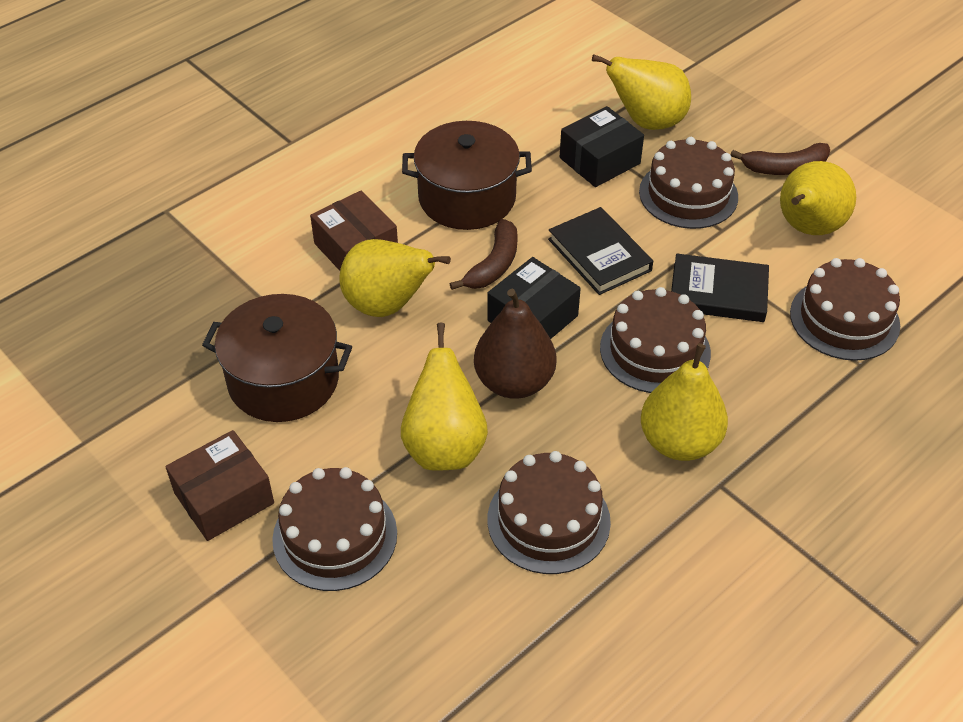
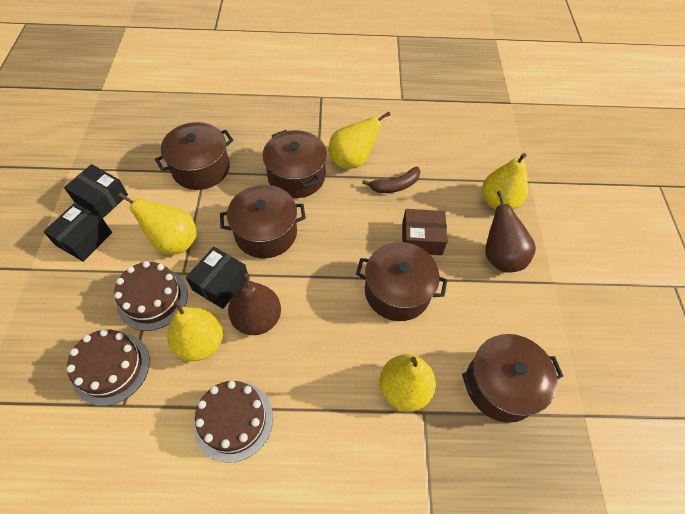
black book: [548,207,653,295] [671,254,769,322] = 2 -> none = 0
black box: [487,257,581,339] [560,106,644,187] = 2 -> [43,203,112,262] [64,164,128,218] [186,247,248,309] = 3
brown banana: [450,219,518,290] [730,143,830,175] = 2 -> [362,167,421,193] = 1
brown box: [165,430,274,541] [310,191,398,271] = 2 -> [402,209,447,255] = 1
brown cake: [272,467,397,591] [488,451,611,574] [600,287,711,393] [639,137,738,229] [790,258,900,361] = 5 -> [66,329,150,406] [114,261,188,331] [194,381,273,463] = 3
brown pear: [474,289,556,399] = 1 -> [228,273,281,335] [485,191,536,273] = 2
brown pot: [202,294,352,422] [402,121,532,230] = 2 -> [155,122,233,190] [220,185,306,258] [262,130,327,198] [356,242,447,321] [462,334,563,423] = 5

